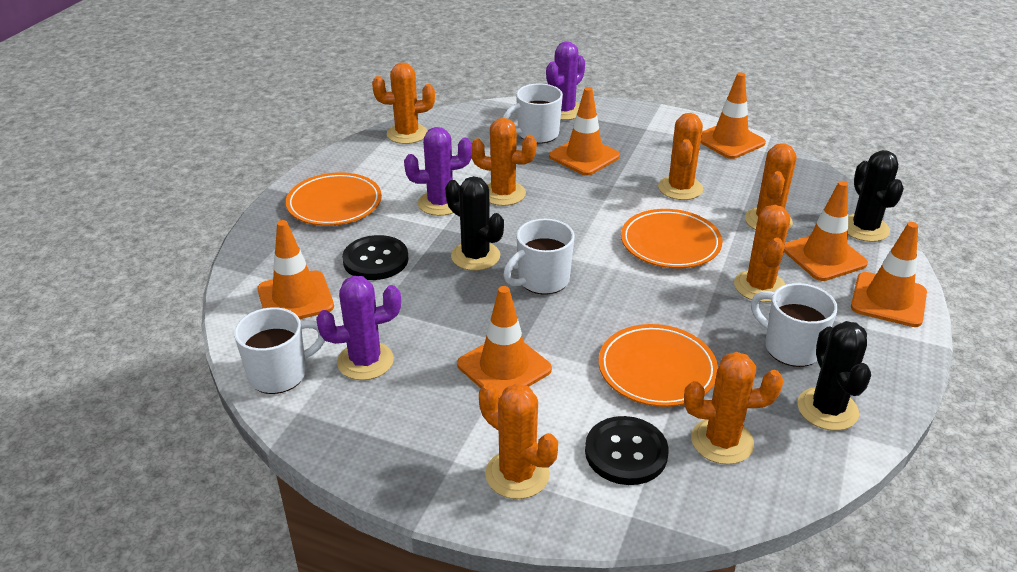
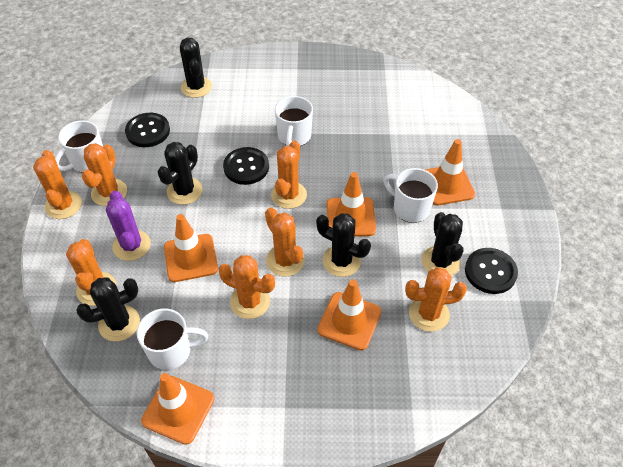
black button: [342,235,409,280] [585,416,669,485] = 2 -> [125,113,170,147] [223,147,269,185] [465,248,518,294] = 3
black cactus: [445,176,504,271] [797,321,871,431] [848,150,904,242] = 3 -> [76,278,140,342] [158,142,202,205] [180,38,212,98] [316,213,371,277] [422,212,463,276] = 5
orange plate: [286,172,382,226] [599,324,718,407] [621,209,722,268] = 3 -> none = 0
orange traffic cone: [257,220,334,319] [457,286,552,399] [549,87,620,176] [700,72,766,159] [784,181,868,281] [851,222,927,327] = 6 -> [141,373,214,445] [164,214,218,282] [317,279,381,350] [327,172,376,237] [425,139,475,205] = 5
purple cactus: [316,276,401,380] [404,127,472,216] [546,41,585,120] = 3 -> [106,190,151,261] = 1

